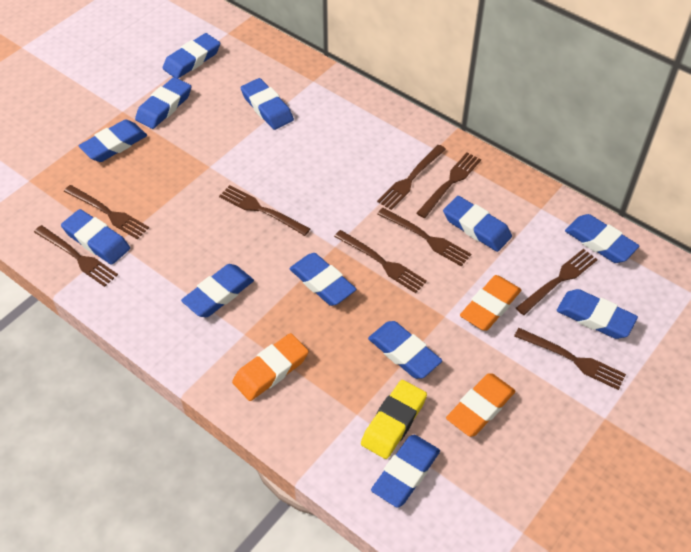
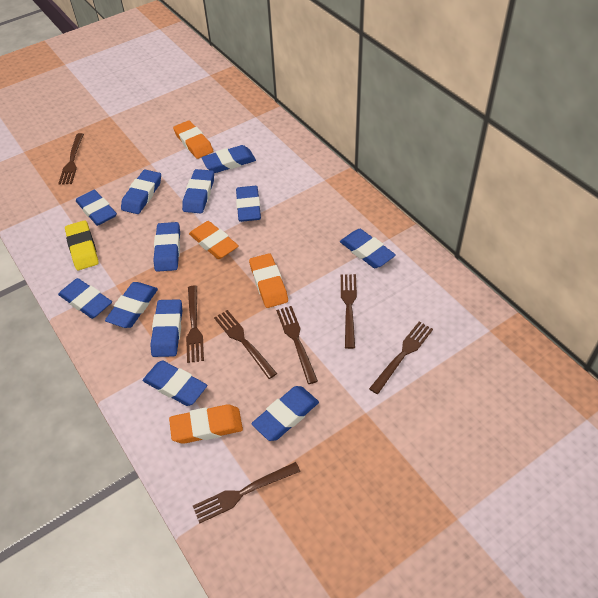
brown fork: [34,225,118,287] [64,185,149,239] [219,185,310,236] [334,230,427,293] [377,145,446,210] [377,208,471,267] [416,152,481,218] [514,328,626,390] [516,249,598,315] = 9 -> [58,133,84,185] [186,286,204,363] [193,462,301,524] [214,310,277,379] [276,306,318,384] [341,274,357,349] [369,322,433,394] = 7
orange eraser: [232,333,309,401] [446,374,516,437] [460,275,521,331] = 3 -> [169,404,243,444] [173,120,213,159] [189,221,239,259] [249,253,288,308] = 4

